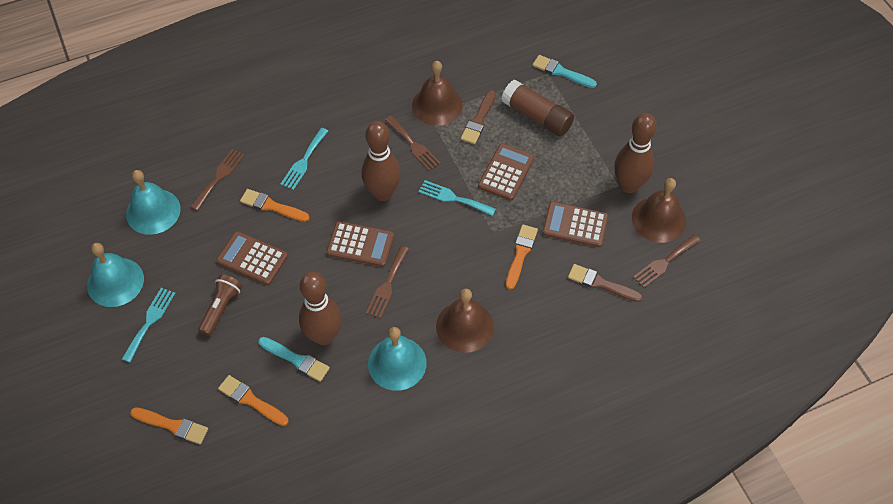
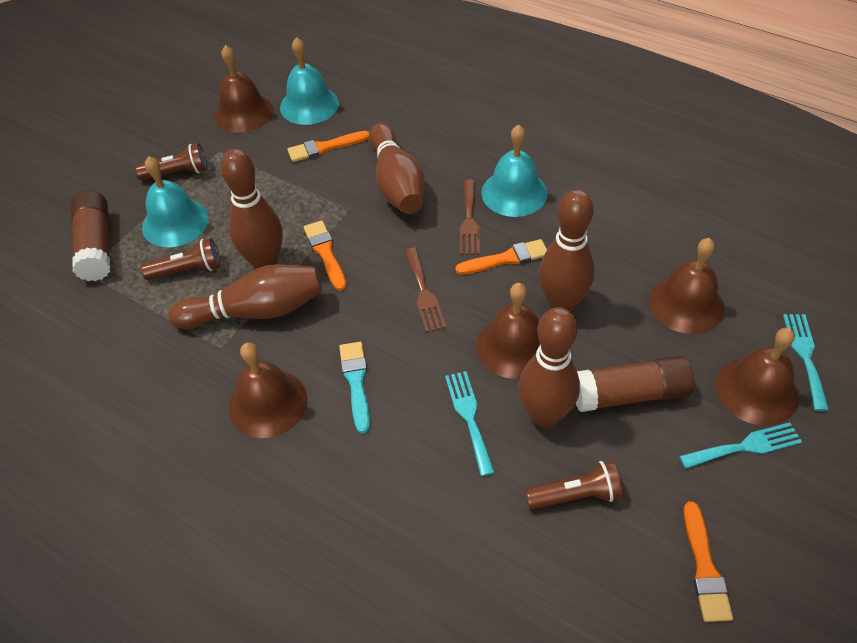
brown bell: [412,61,463,126] [436,289,494,353] [632,178,686,243] = 3 -> [214,45,273,133] [229,343,307,438] [476,283,540,379] [649,238,725,334] [716,328,799,426] = 5
brown bowling pin: [299,272,342,345] [362,121,401,201] [614,113,657,193] = 3 -> [168,264,322,329] [220,149,283,269] [369,123,425,214] [518,307,580,428] [539,189,595,312] = 5
brown brush: [461,90,496,144] [568,264,643,302] = 2 -> none = 0
brown calculator: [216,231,288,285] [326,221,394,267] [478,143,534,201] [543,202,608,247] = 4 -> none = 0
brown flashlight: [198,274,242,336] = 1 -> [135,143,207,180] [141,238,221,280] [525,460,622,510] = 3
brown fork: [191,149,245,211] [366,246,409,318] [385,116,441,171] [633,234,701,288] = 4 -> [405,248,446,333] [460,180,480,255] = 2
brown glue stick: [501,80,574,136] = 1 -> [71,190,110,281] [576,355,694,412] = 2
turquoise brush: [258,337,330,382] [533,55,597,88] = 2 -> [339,342,370,434] = 1

